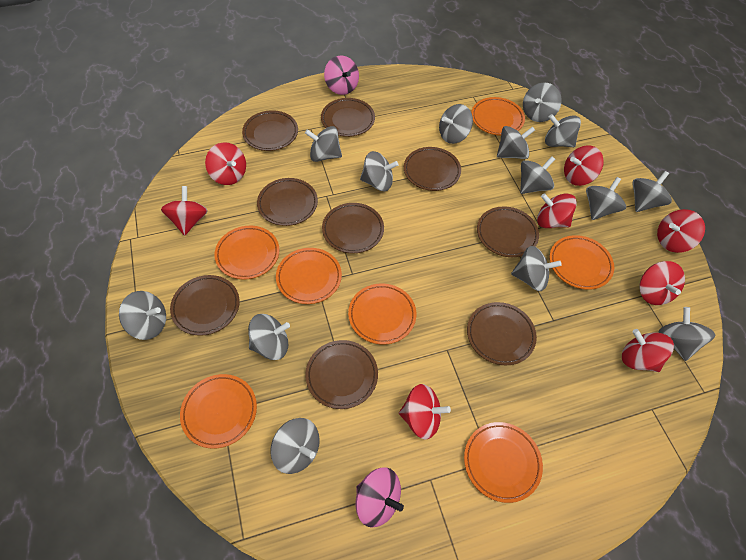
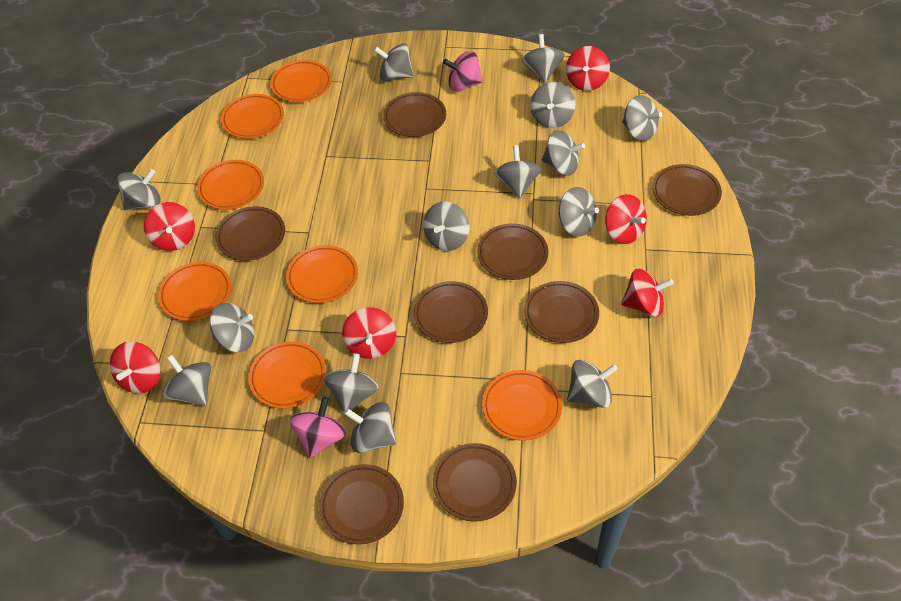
brown plate: [170,275,240,336] [242,110,298,151] [257,178,318,226] [305,340,378,409] [321,98,375,137] [322,203,384,254] [404,147,461,191] [467,302,537,365] [477,206,539,257] = 9 -> [216,206,285,261] [319,464,404,544] [383,92,446,137] [414,281,488,343] [433,443,517,521] [477,223,548,280] [524,281,599,343] [652,164,722,216] = 8
red spinning top: [161,186,208,236] [205,142,246,185] [399,384,451,439] [537,193,577,228] [564,145,604,186] [622,329,674,372] [640,261,685,305] [657,209,705,253] = 8 -> [110,342,161,394] [144,202,195,251] [342,307,396,359] [566,46,610,91] [605,194,647,244] [621,269,674,317] = 6

